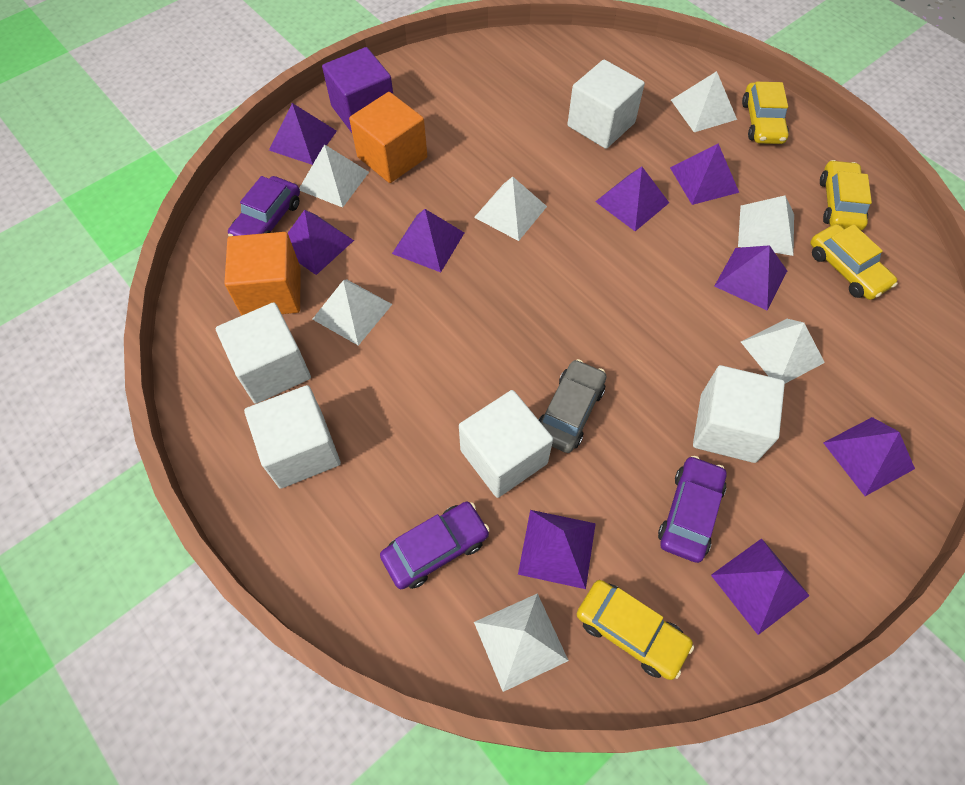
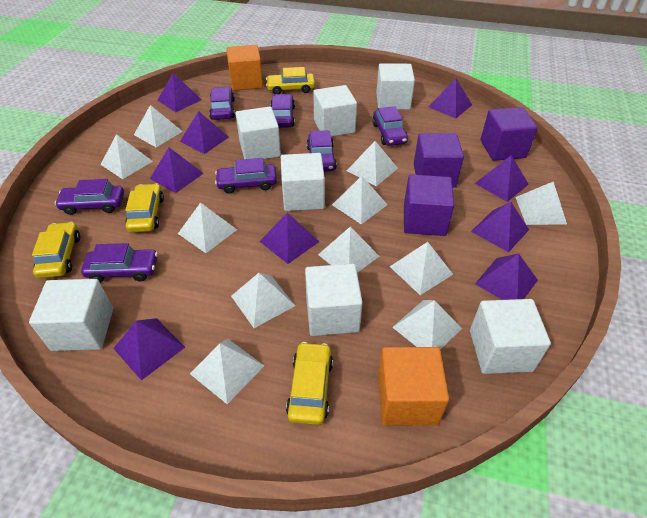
grey car: [538,359,606,453] = 1 -> none = 0
purple car: [228,176,300,236] [380,502,490,589] [658,456,727,563] = 3 -> [55,179,124,215] [81,243,158,283] [209,87,235,120] [215,158,277,194] [270,94,295,128] [307,130,337,172] [372,106,408,146] = 7
purple cube: [322,47,393,133] = 1 -> [404,174,454,236] [414,133,464,187] [481,107,538,161] = 3
white cube: [216,302,311,404] [244,385,341,489] [459,390,553,498] [567,60,645,149] [693,365,785,463] = 5 -> [29,279,113,351] [235,106,281,159] [281,153,325,211] [305,264,363,336] [313,85,357,137] [376,63,415,110] [470,299,551,374] = 7
white pyramid: [299,144,369,208] [312,279,392,346] [474,176,547,241] [474,593,569,692] [671,71,737,132] [738,195,794,256] [741,319,825,384] = 7 -> [100,134,153,179] [134,105,183,147] [178,202,237,253] [190,338,264,404] [231,273,295,328] [318,227,379,273] [332,176,388,224] [347,141,398,186] [390,242,453,295] [392,300,462,350] [515,182,567,225] = 11

